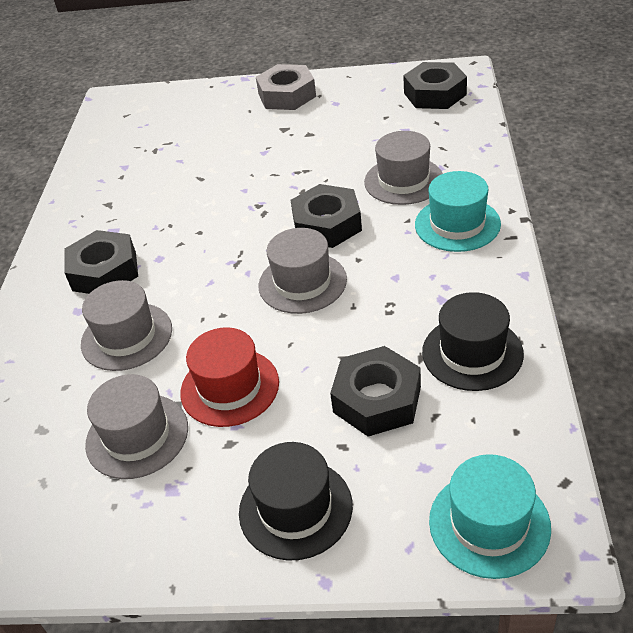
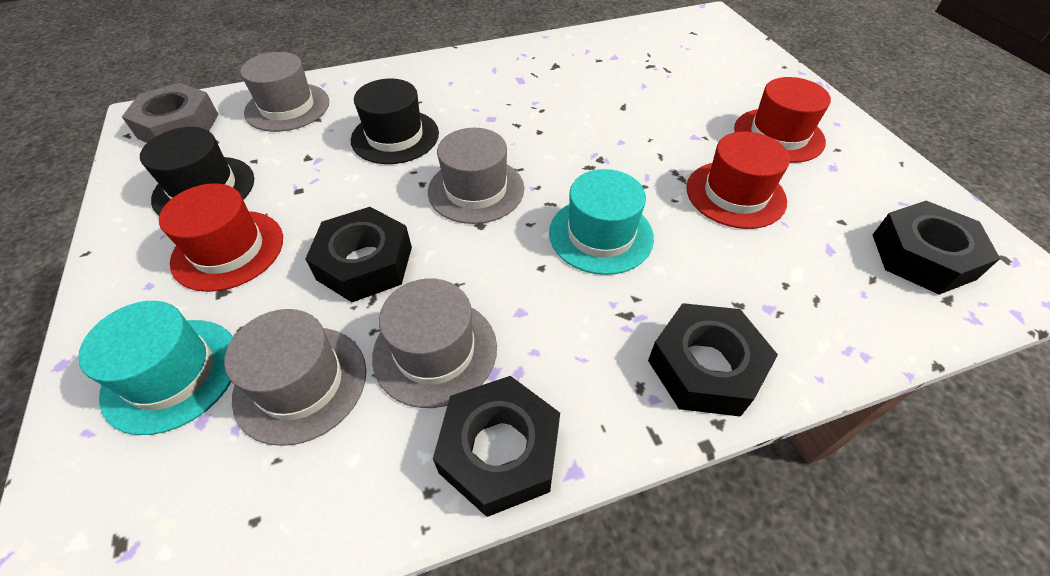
red hat: [180,327,279,427] = 1 -> [159,183,283,292] [686,131,790,229] [734,77,831,163] = 3

